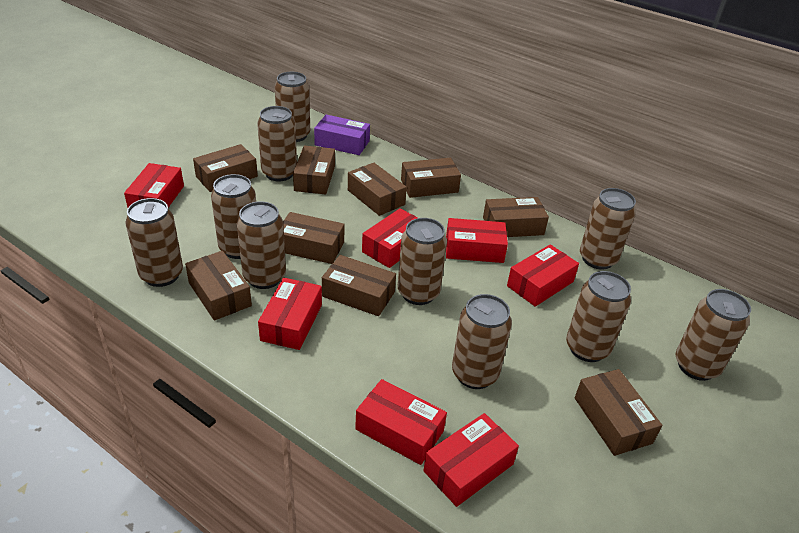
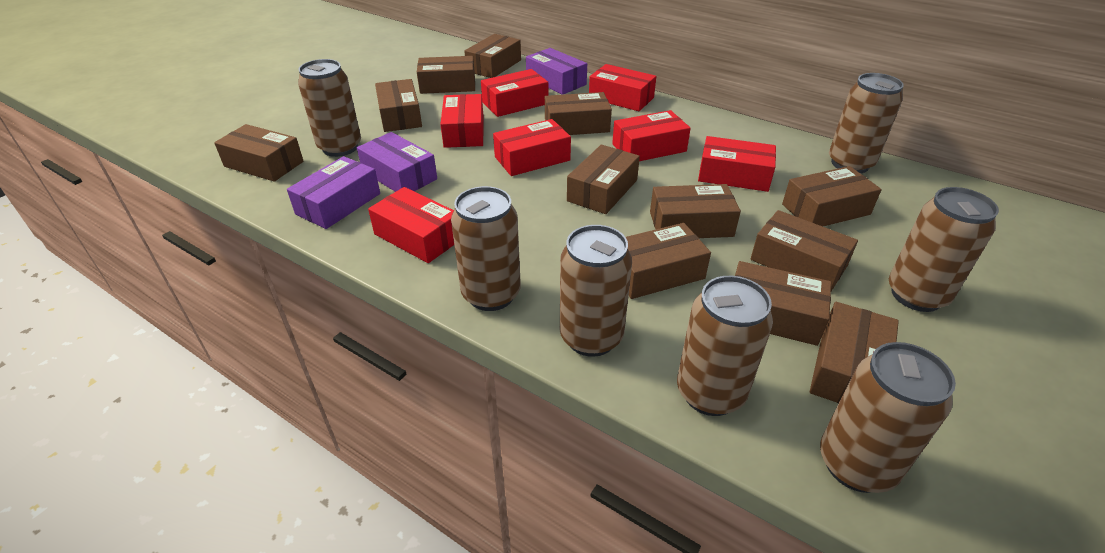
brown box: [185,251,252,321] [193,144,258,192] [283,212,344,264] [293,145,335,194] [322,255,396,316] [348,163,407,216] [401,158,461,198] [483,197,549,237] [575,369,662,456] = 9 -> [214,124,304,182] [375,79,422,132] [417,56,475,94] [464,34,521,78] [545,92,612,135] [567,145,640,214] [626,223,711,299] [650,184,741,238] [735,261,831,346] [751,210,858,291] [782,166,882,226] [810,302,899,403] = 12
brown can: [125,198,183,287] [211,174,256,259] [237,201,286,289] [257,106,297,181] [275,72,310,142] [398,218,447,305] [452,294,512,389] [566,271,631,362] [580,188,636,270] [676,289,751,381] = 10 -> [298,59,361,157] [451,186,521,311] [560,225,632,357] [677,276,773,416] [820,342,956,493] [829,73,904,173] [889,187,999,312] = 7
purple box: [314,115,370,155] = 1 -> [287,156,380,229] [357,132,437,192] [526,48,587,95] = 3

